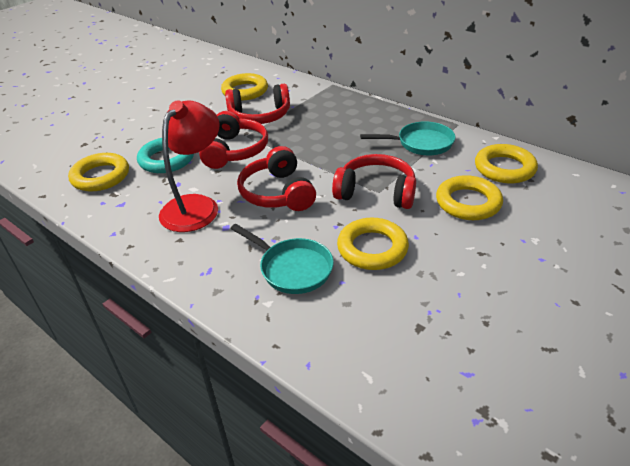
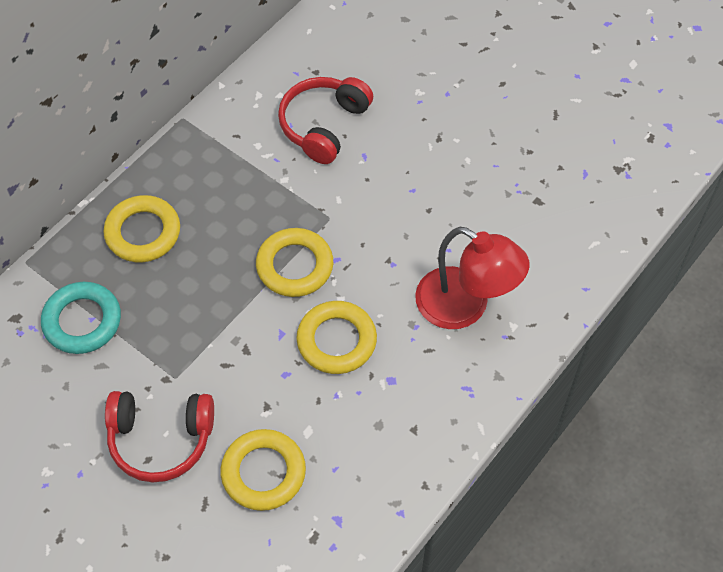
red headphones: [199,111,268,169] [225,84,290,124] [237,146,316,211] [332,154,416,209] = 4 -> [105,391,214,482] [278,77,373,164] = 2
turquoise pan: [230,224,334,294] [360,121,455,155] = 2 -> none = 0
yellow ring: [68,153,129,192] [221,73,268,100] [337,218,409,270] [436,175,503,220] [475,144,538,183] = 5 -> [103,195,180,262] [220,429,306,511] [256,228,333,297] [296,301,377,374] = 4

